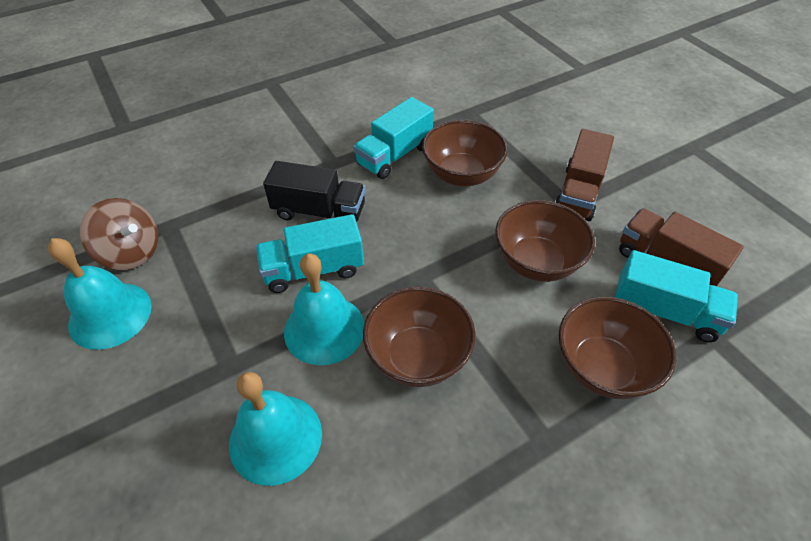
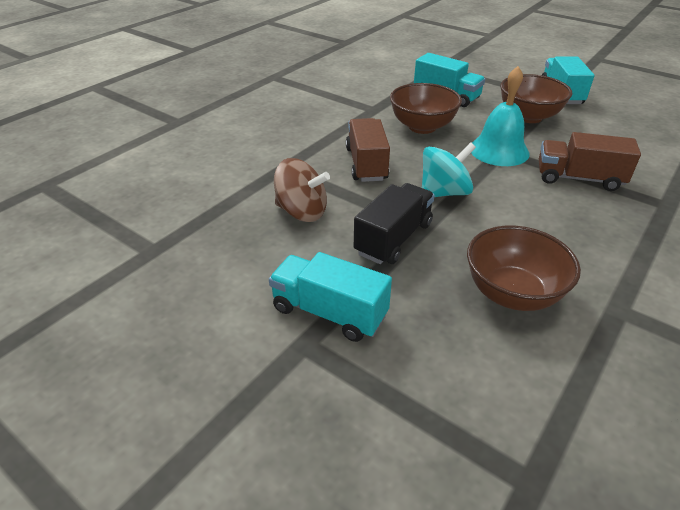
brown bowl: [363,287,476,387] [422,120,508,186] [495,200,595,282] [559,297,676,399] = 4 -> [390,83,462,134] [467,226,581,311] [500,74,572,123] = 3
turquoise bell: [48,238,152,350] [229,372,322,486] [284,254,365,365] = 3 -> [471,66,529,166] = 1
turquoise spinning top: none = 0 -> [422,142,476,197] = 1

